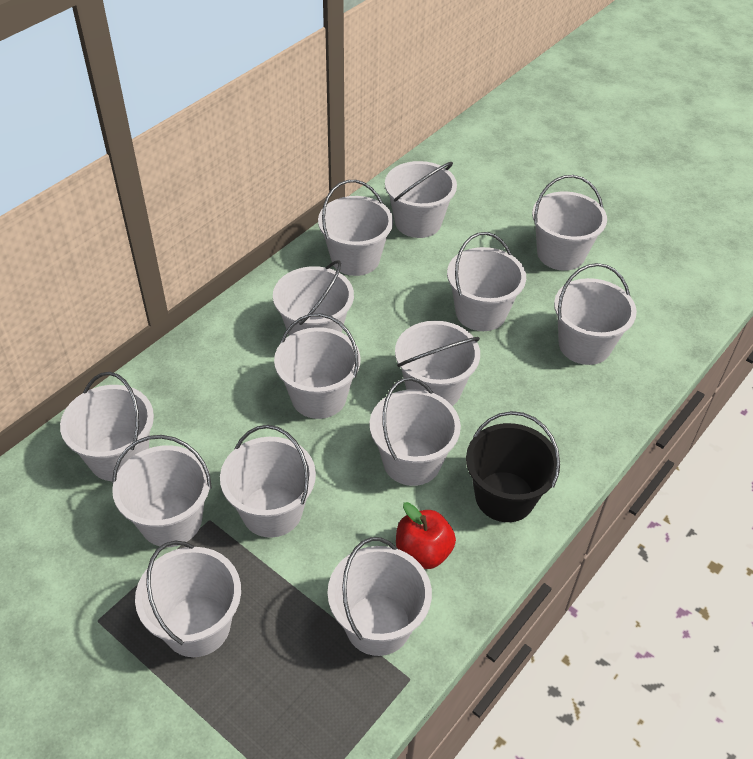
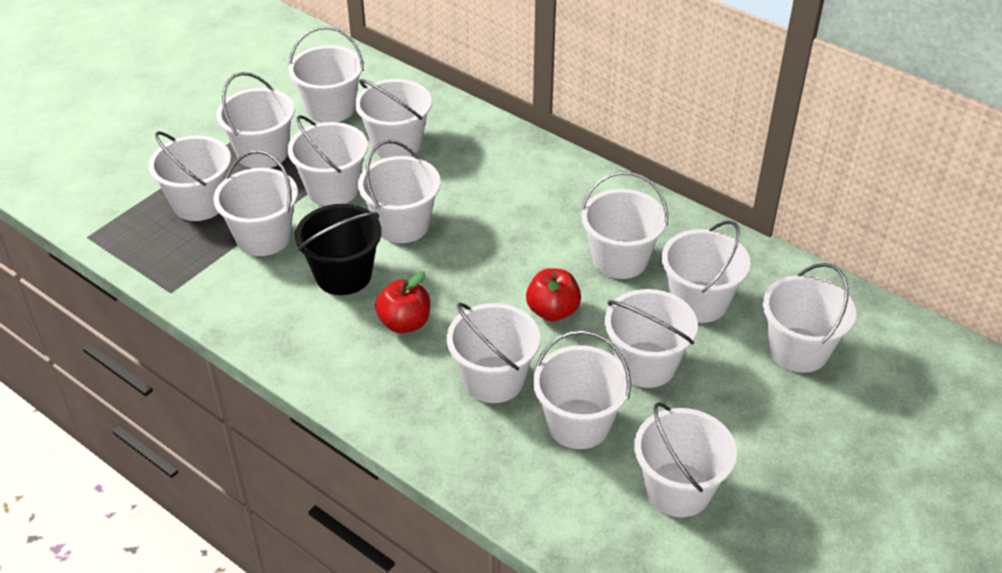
red apple: [396,502,456,569] = 1 -> [375,271,430,333] [526,268,581,322] = 2

